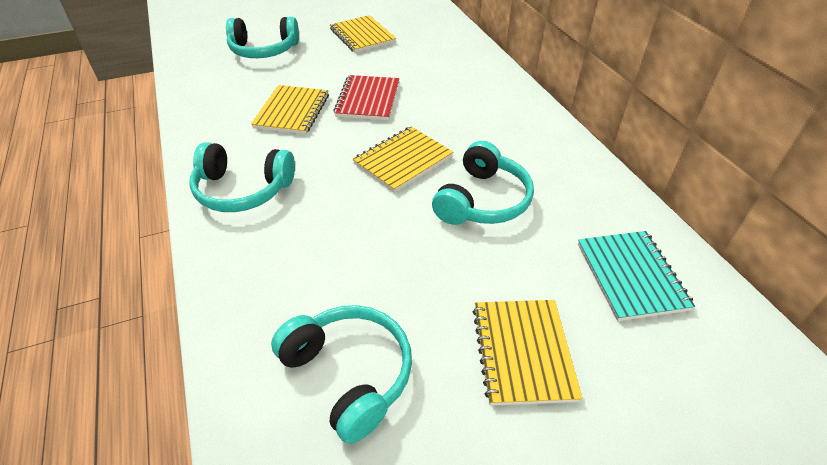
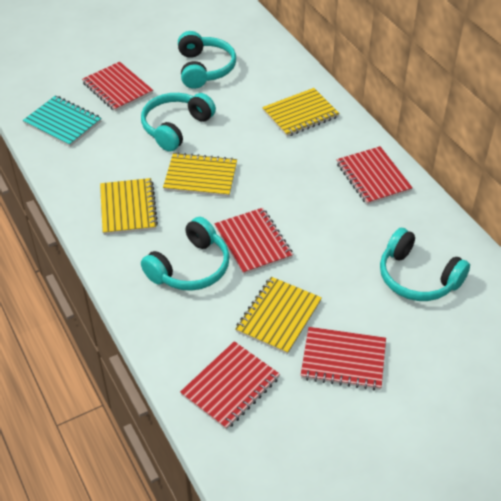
red notebook: [333,75,399,120] = 1 -> [82,62,153,112] [180,341,280,430] [215,208,293,275] [300,327,386,390] [337,146,413,205] = 5

